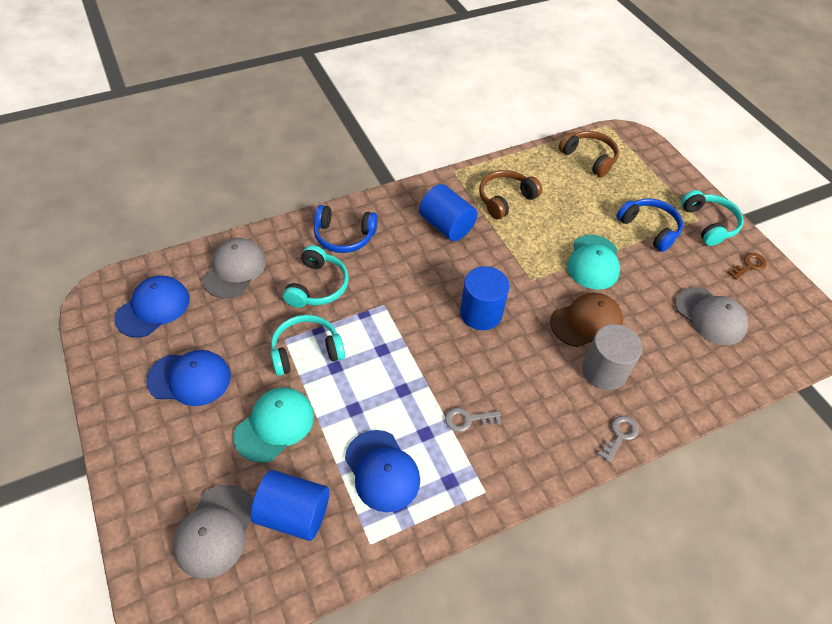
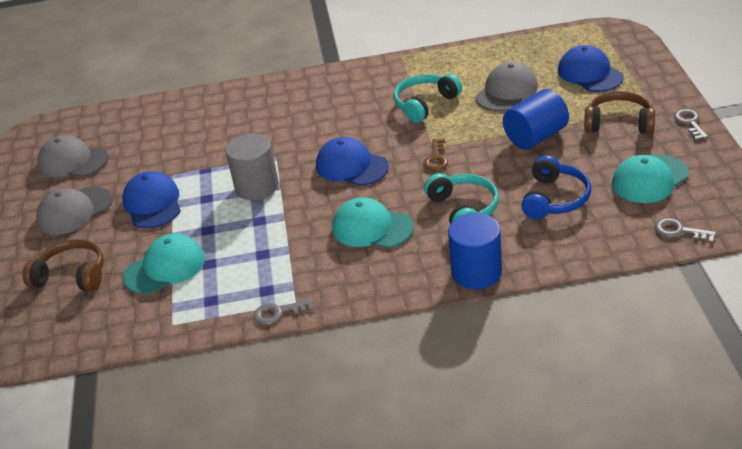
blue cylinder: [251,470,329,541] [419,184,478,241] [460,266,509,330] = 3 -> [448,213,502,289] [503,89,569,150] = 2
blue headphones: [314,205,378,253] [616,199,683,252] = 2 -> [521,155,591,219] = 1
brown cap: [550,293,623,347] = 1 -> none = 0
grey key: [445,407,502,432] [598,416,639,463] = 2 -> [254,298,314,325] [655,218,716,243] [674,109,708,140] = 3
turquoise cap: [234,387,314,463] [567,235,620,290] = 2 -> [123,233,205,294] [332,197,414,248] [612,154,689,203] = 3
turquoise headphones: [270,315,345,376] [283,245,349,308] [681,190,744,246] = 3 -> [393,74,462,123] [424,173,499,224] = 2

